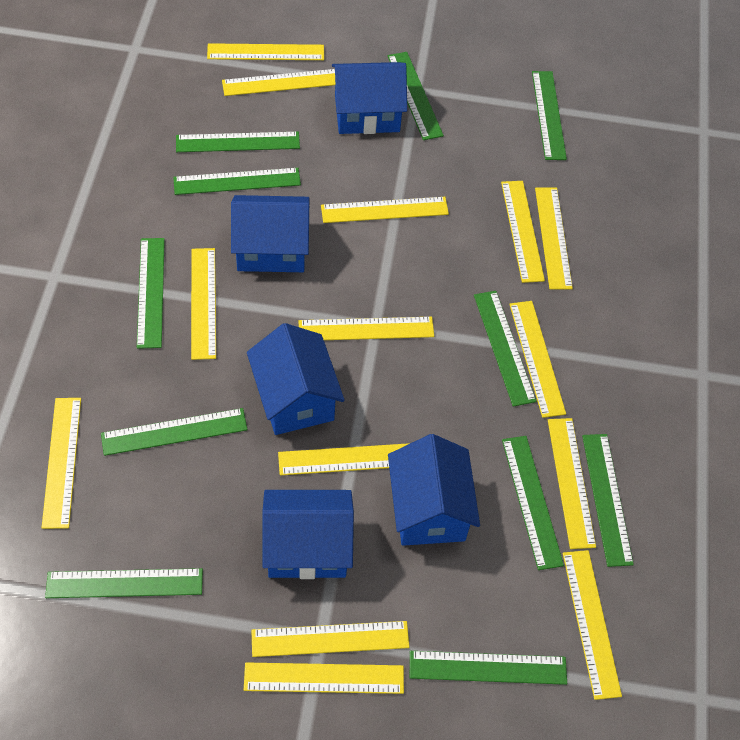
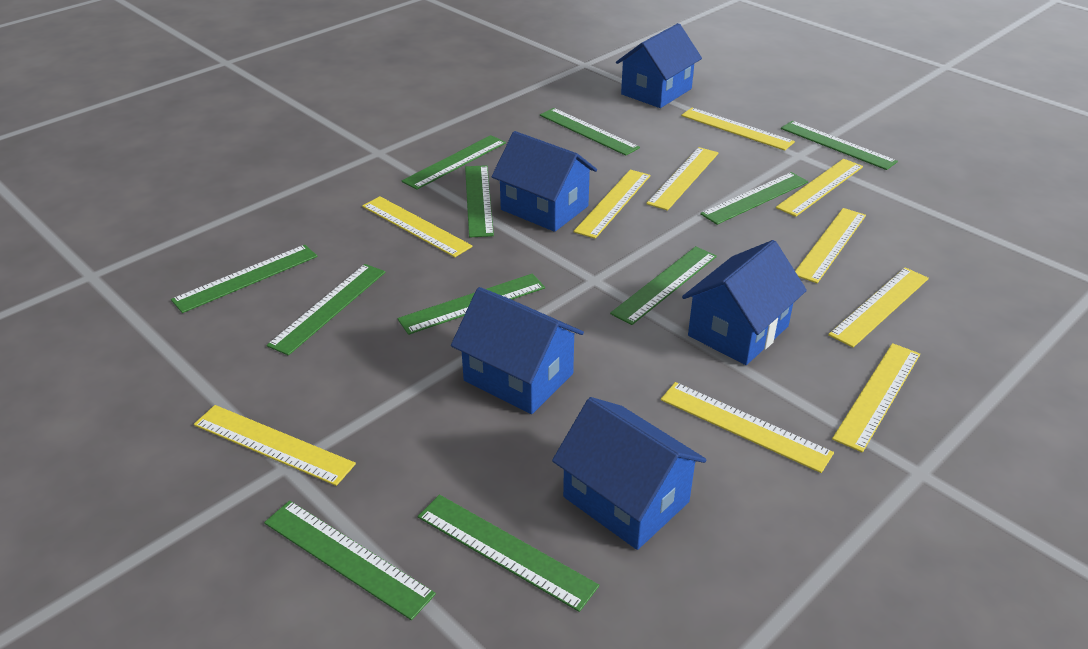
yellow ruler: [42,398,81,529] [191,248,216,360] [207,43,324,60] [222,69,335,96] [244,662,404,694] [251,621,409,657] [278,443,410,476] [298,317,434,340] [321,197,449,223] [501,181,545,283] [509,301,566,418] [535,188,573,289] [548,418,596,549] [563,550,622,700] = 14 -> [194,405,356,486] [362,196,472,257] [573,170,651,239] [646,147,719,211] [661,382,834,473] [681,108,795,151] [776,159,863,217] [795,208,866,283] [828,267,929,348] [832,343,920,453] = 10

